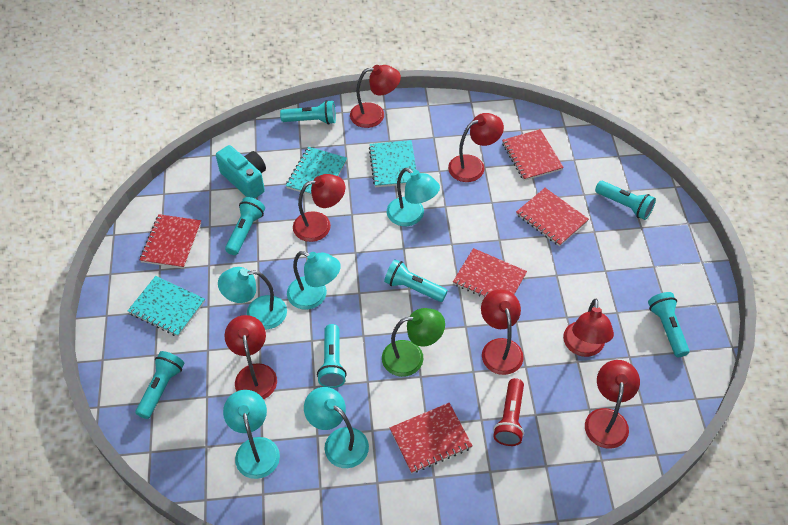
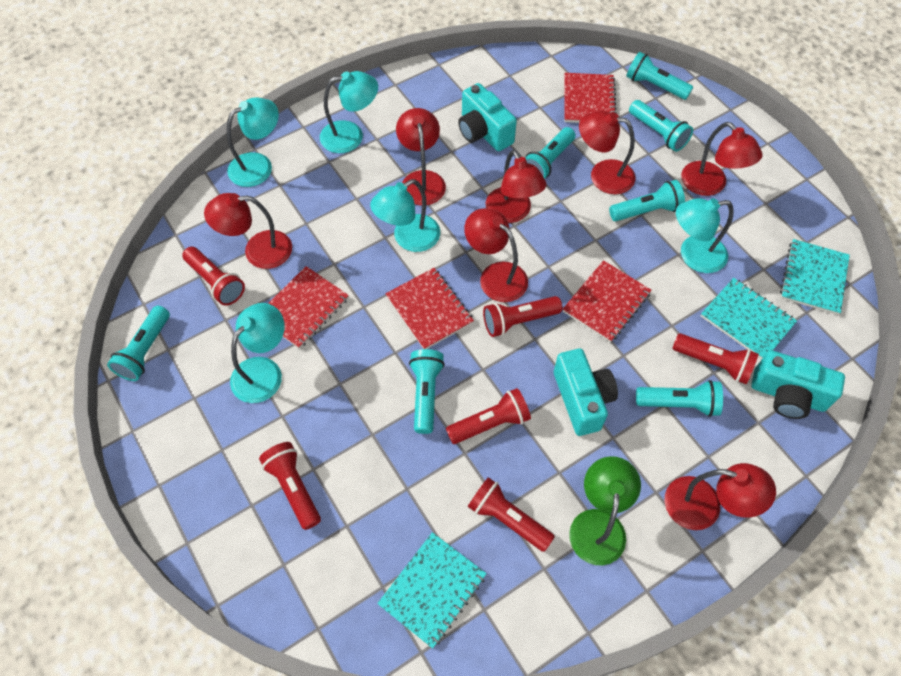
red flashlight: [493,378,524,446] = 1 -> [182,247,245,306] [259,442,321,530] [446,388,531,444] [468,477,555,552] [483,296,562,337] [672,333,759,385] = 6
red notebook: [140,214,201,269] [390,403,473,473] [453,248,527,298] [502,129,564,181] [516,188,589,246] = 5 -> [268,266,349,349] [385,268,474,349] [563,260,652,343] [565,73,617,123] = 4
turquoise camera: [216,145,266,198] = 1 -> [458,83,517,151] [554,349,618,436] [751,350,845,419] = 3

